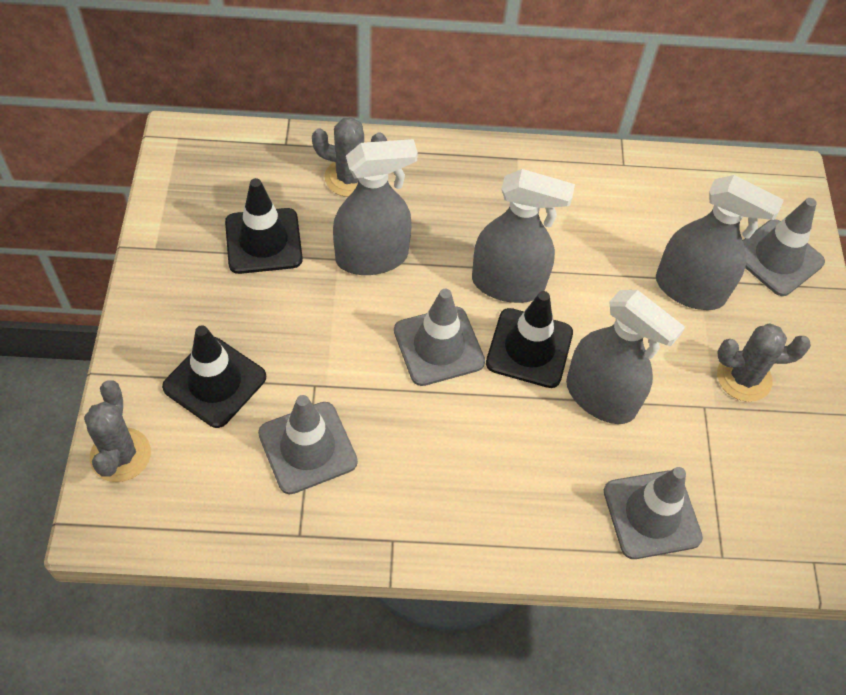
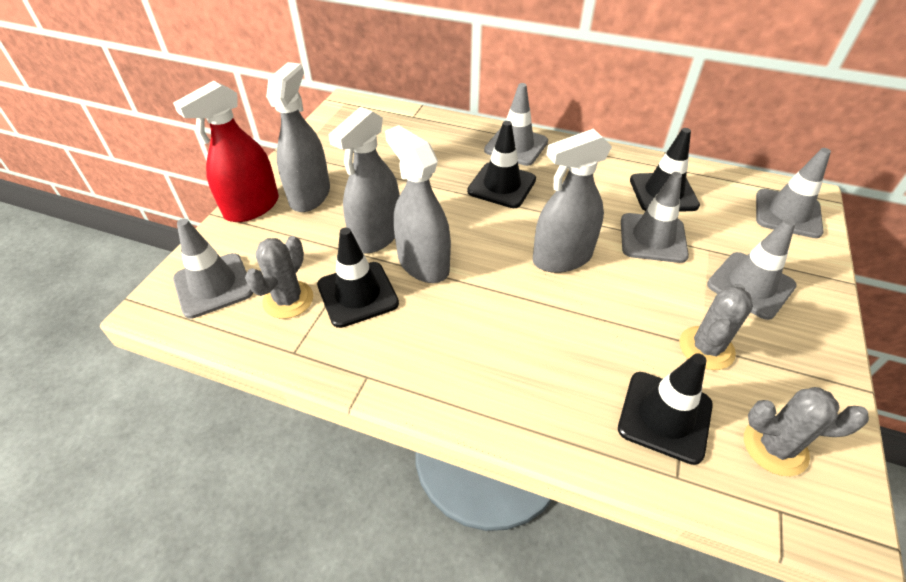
black traffic cone: [162,326,266,428] [225,178,303,274] [486,291,573,388] = 3 -> [317,228,399,328] [467,121,536,208] [618,353,713,465] [630,128,700,212] = 4
grey traffic cone: [258,395,358,494] [394,289,485,386] [604,467,703,559] [743,198,825,296] = 4 -> [173,219,253,319] [484,83,548,166] [621,172,689,263] [707,219,797,320] [756,148,831,238] = 5
red spray bottle: none = 0 -> [173,81,279,222] = 1

